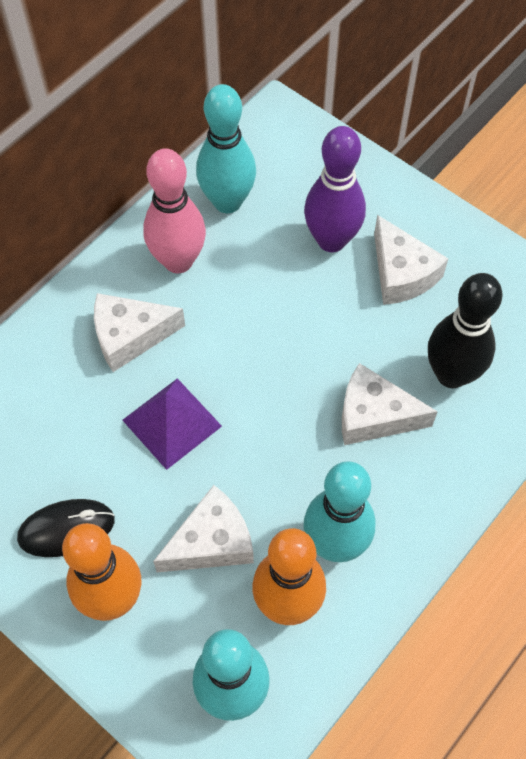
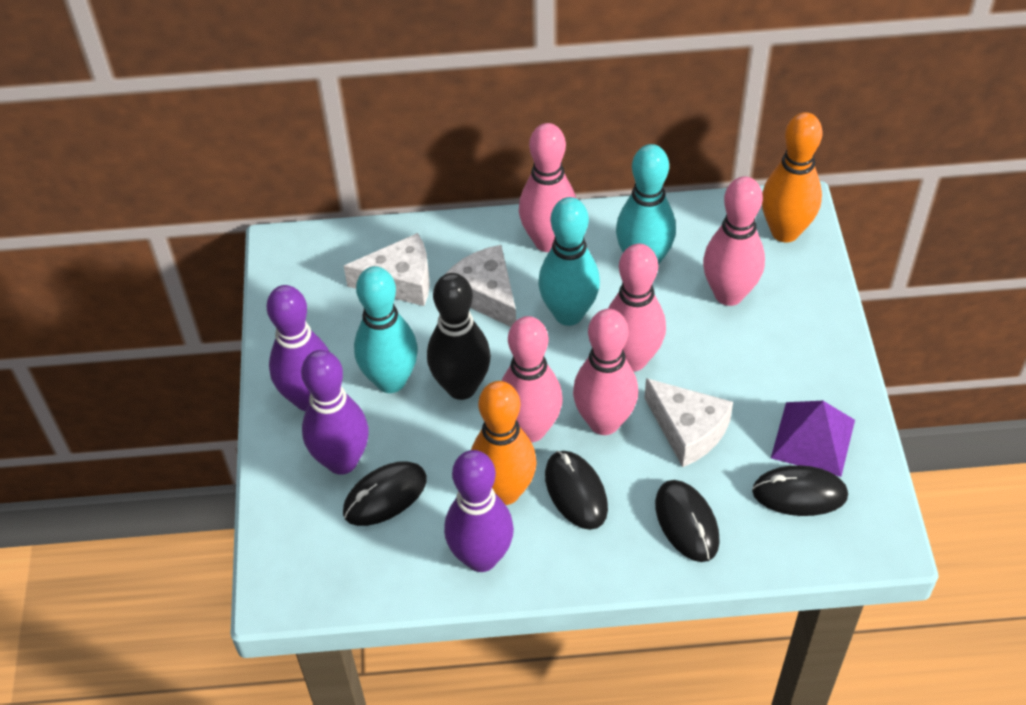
black mouse: [17,499,115,557] = 1 -> [343,461,427,526] [545,451,608,530] [655,480,720,562] [752,465,848,516] = 4
pink bowling pin: [143,148,206,273] = 1 -> [501,316,563,442] [519,123,576,252] [573,309,638,435] [608,244,666,372] [703,176,765,306] = 5
purple bowling pin: [304,126,366,252] = 1 -> [267,285,330,411] [301,350,369,475] [444,450,514,572] = 3
white cheese: [94,293,185,372] [153,485,254,572] [342,363,438,445] [374,215,448,305] = 4 -> [344,233,430,306] [446,245,516,327] [644,378,733,467] = 3

